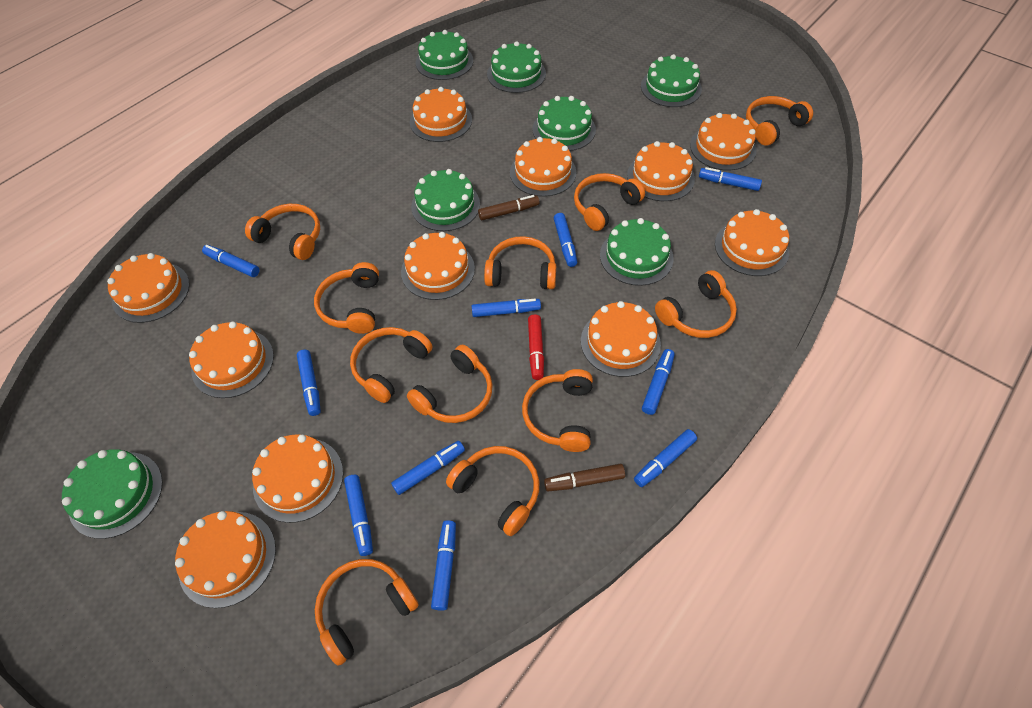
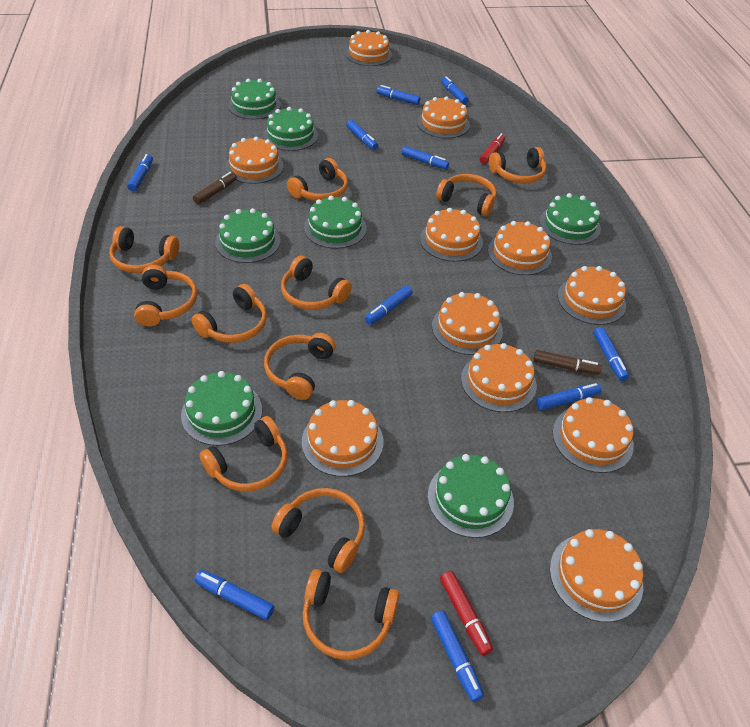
red marker: [528,314,544,380] = 1 -> [440,571,493,656] [480,133,505,164] = 2

